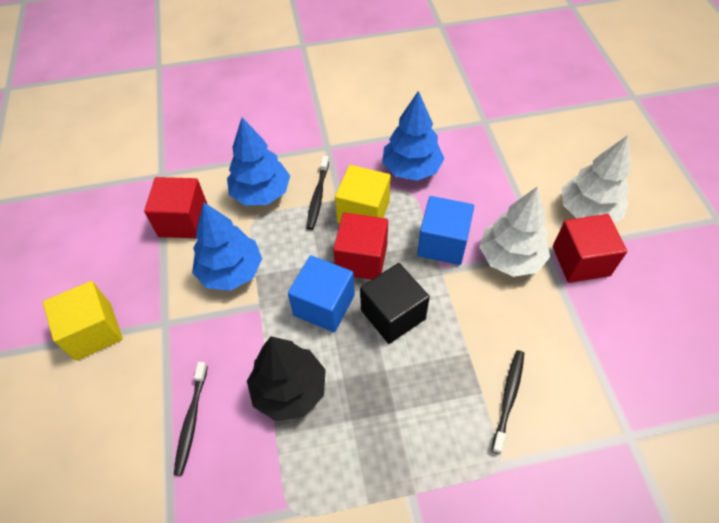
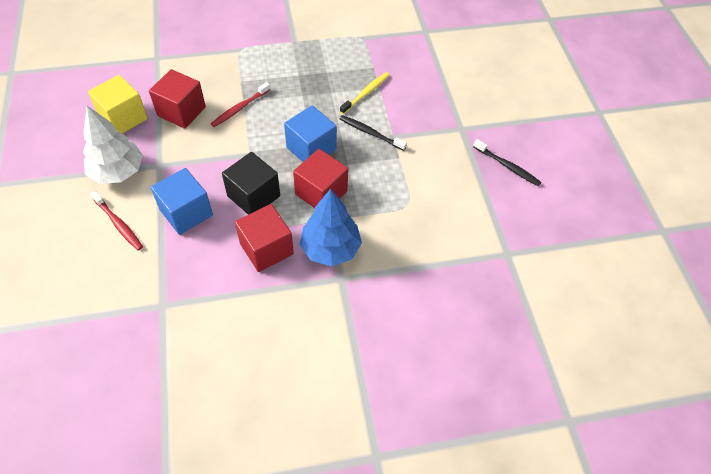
black toothbrush: [174,362,208,476] [307,156,329,230] [492,350,524,454] = 3 -> [339,115,407,151] [473,139,542,186] = 2
black tree: [247,336,326,421] = 1 -> none = 0
blue tree: [192,202,262,291] [227,118,290,206] [382,91,444,181] = 3 -> [300,189,362,266] = 1
red toothbrush: none = 0 -> [91,191,143,250] [211,82,270,127] = 2
white tree: [479,186,550,277] [562,135,631,223] = 2 -> [83,106,143,184] = 1
yellow cube: [43,281,123,361] [335,165,391,223] = 2 -> [88,75,148,134] = 1
yellow toothbrush: none = 0 -> [340,72,390,114] = 1

